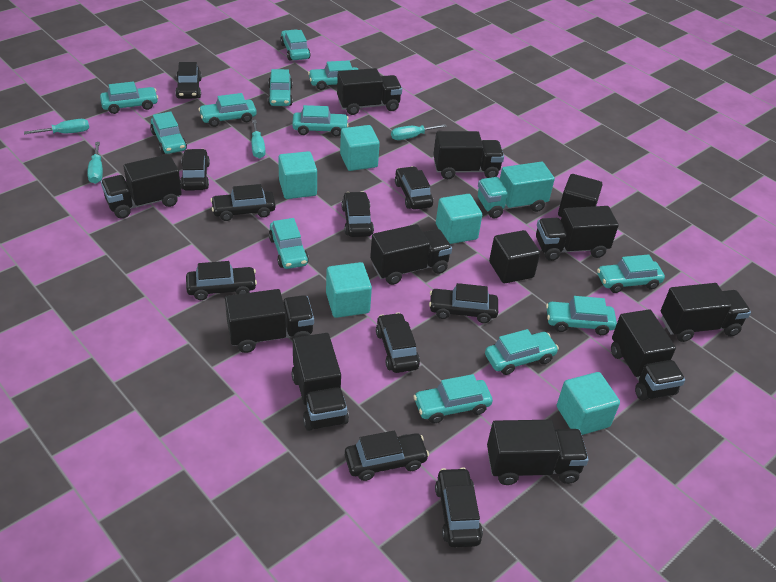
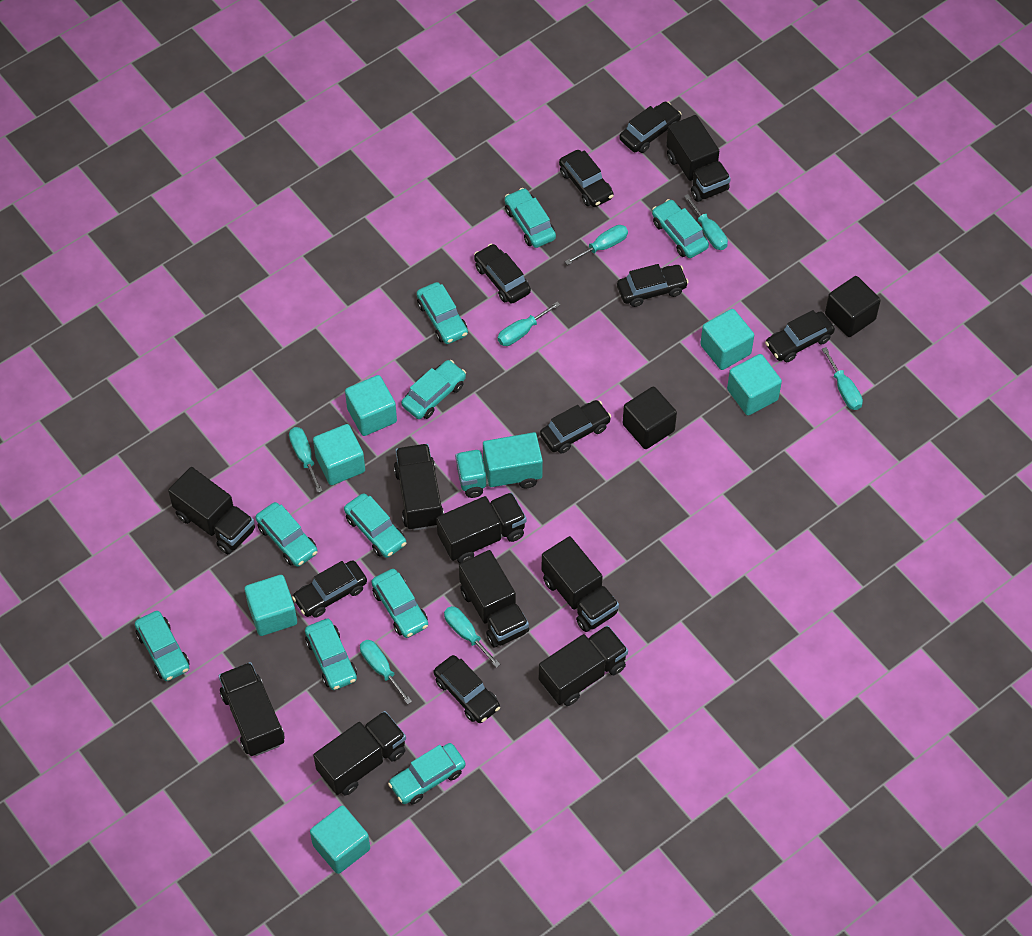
black car: [175,62,202,99] [180,149,210,191] [186,261,257,300] [210,184,276,221] [341,191,374,237] [345,430,429,481] [376,313,420,373] [395,166,433,210] [429,283,498,323] [435,467,483,548] = 10 -> [292,560,367,618] [434,655,500,723] [474,244,531,304] [540,400,611,454] [559,150,614,207] [617,264,689,307] [619,102,682,153] [765,310,835,362] = 8
black truck: [101,154,182,219] [225,289,314,353] [291,333,349,431] [337,68,402,115] [370,224,452,285] [433,131,504,179] [487,420,589,485] [536,206,619,261] [611,309,685,401] [661,283,751,342] = 10 -> [168,467,255,554] [219,662,285,756] [313,711,406,795] [394,444,444,531] [437,492,527,563] [459,550,529,647] [539,625,628,706] [541,536,619,632] [666,115,731,202] = 9
turquoise car: [100,81,158,114] [150,111,187,154] [198,93,257,127] [268,69,293,106] [269,218,309,269] [280,29,310,61] [292,105,349,136] [308,60,359,90] [414,374,493,423] [485,329,559,375] [546,296,617,335] [597,254,665,293] = 12 -> [135,611,190,681] [255,502,318,567] [305,619,357,690] [344,493,406,558] [371,569,428,638] [388,743,466,804] [401,360,466,419] [417,282,468,344] [505,188,556,248] [652,199,709,258] = 10
turquoise cube: [278,151,317,199] [326,262,372,318] [340,125,380,171] [436,194,482,244] [557,372,620,435] = 5 -> [244,575,297,636] [310,805,370,874] [313,424,365,485] [345,375,397,436] [700,309,754,370] [727,354,782,415] = 6
turquoise screwdriver: [24,119,89,134] [87,142,103,184] [251,120,266,158] [391,124,447,140] = 4 -> [289,427,322,493] [360,640,412,704] [444,606,500,668] [498,302,560,346] [565,225,628,265] [684,194,728,250] [822,347,863,410] = 7

